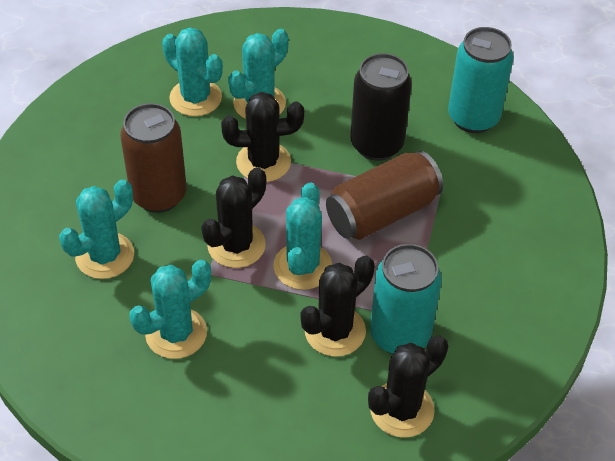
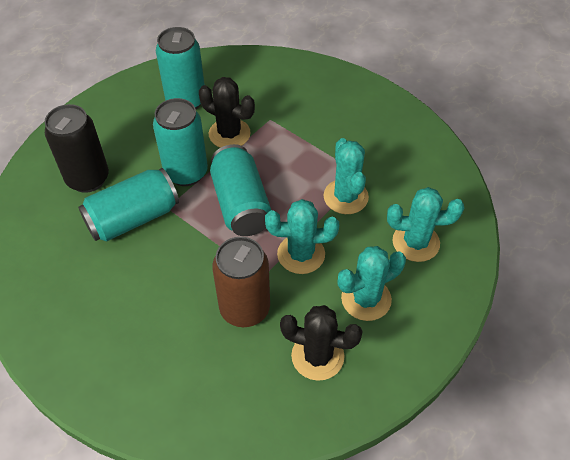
black cactus: [201,167,266,268] [221,92,304,182] [300,255,375,357] [368,335,448,438] = 4 -> [199,77,255,148] [280,305,363,381] = 2
brown can: [120,103,187,213] [326,151,443,240] = 2 -> [212,237,270,327] = 1
turquoise cactus: [59,179,134,279] [130,260,211,359] [162,27,223,116] [228,29,289,119] [273,182,332,290] = 5 -> [265,199,339,274] [324,138,369,214] [338,246,406,321] [387,187,464,262] = 4
turquoise can: [370,244,442,355] [448,27,514,133] = 2 -> [78,168,179,241] [153,98,208,186] [156,27,205,109] [210,144,271,236] = 4

